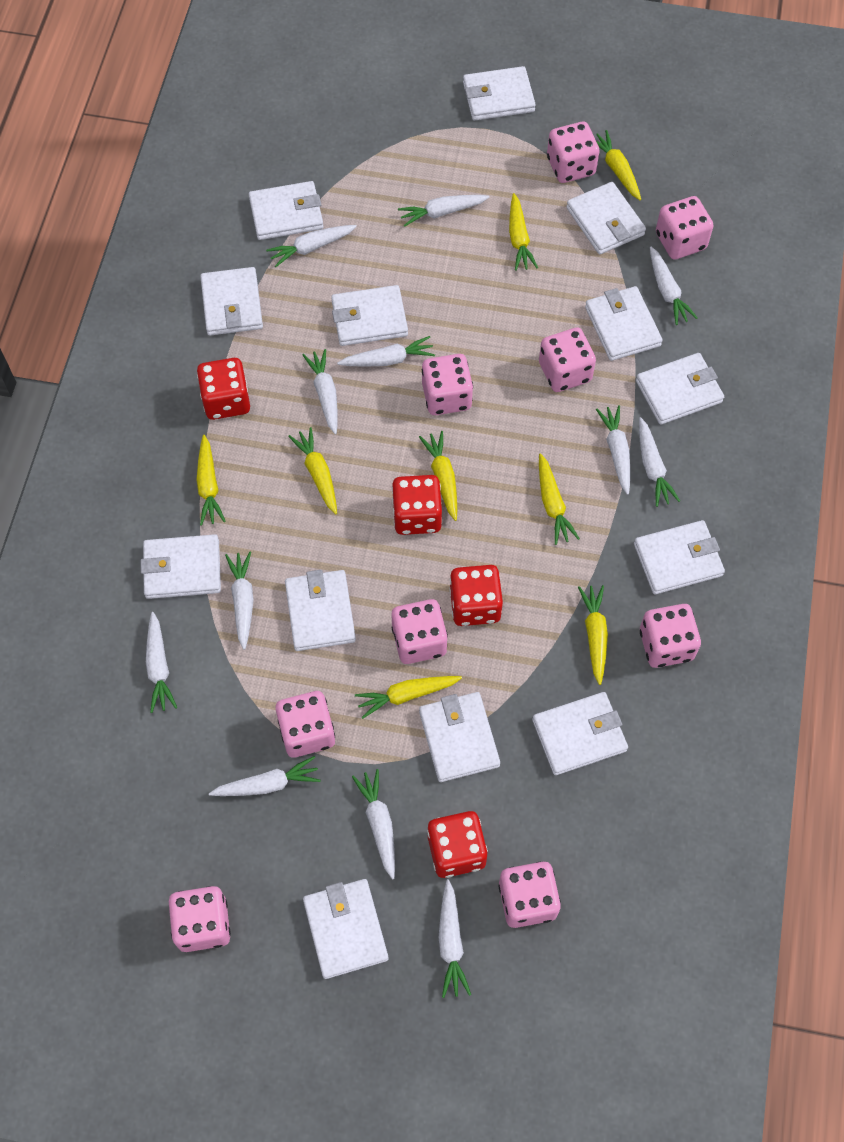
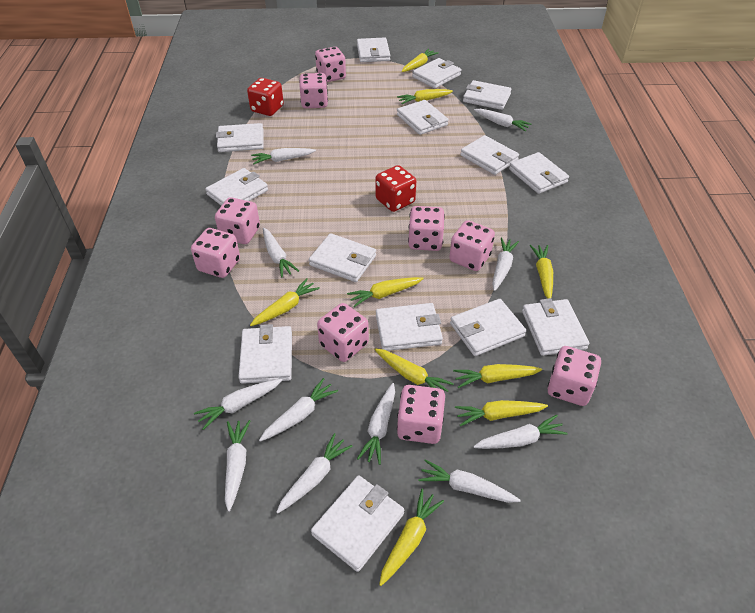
red dice: [197,358,250,420] [392,475,442,535] [427,811,488,878] [449,565,503,626] = 4 -> [247,78,284,116] [375,165,416,212] = 2
white carrot: [146,612,177,713] [209,756,320,796] [225,552,254,650] [266,225,357,267] [303,349,338,435] [337,336,435,367] [352,769,395,879] [398,195,489,227] [439,879,471,998] [596,405,630,495] [639,417,680,507] [650,247,698,325] = 12 -> [194,378,282,430] [225,420,250,512] [251,148,316,164] [259,378,338,442] [263,228,299,277] [276,433,353,514] [357,383,395,465] [418,459,521,503] [473,415,568,449] [474,109,531,131] [492,237,519,291] = 11
white wallet: [140,534,221,599] [200,267,263,336] [249,181,324,240] [285,570,356,651] [303,879,388,979] [331,285,408,346] [419,692,500,782] [463,66,536,120] [532,692,628,775] [566,182,646,254] [585,286,663,361] [634,520,725,594] [636,353,724,425] = 13 -> [205,168,268,206] [216,123,264,152] [238,324,292,384] [309,233,376,282] [311,475,404,572] [357,37,390,62] [376,303,443,351] [397,100,449,135] [412,58,461,88] [450,299,526,356] [460,135,519,175] [463,80,512,110] [509,152,569,194] [522,298,589,356] = 14
yellow carrot: [196,435,226,526] [288,427,337,515] [355,676,462,719] [419,431,457,521] [509,193,538,271] [539,453,580,545] [578,585,608,685] [596,130,641,200] = 8 -> [250,278,320,326] [347,277,424,307] [375,348,454,392] [379,489,444,586] [397,89,453,104] [401,49,439,72] [453,364,542,388] [455,400,548,426] [530,245,553,299] = 9

